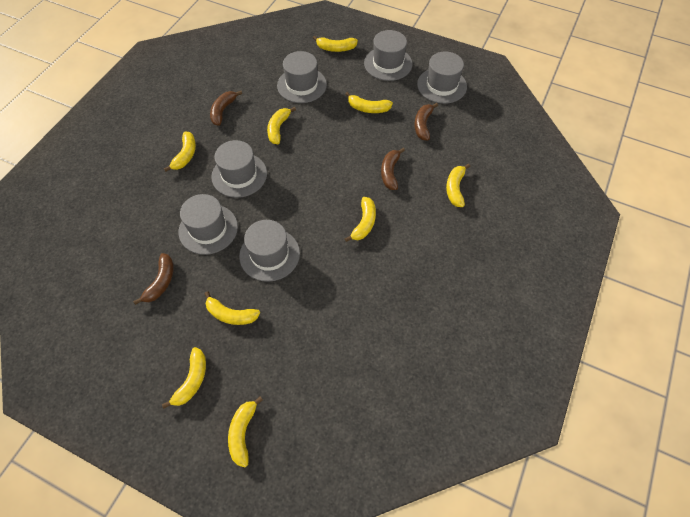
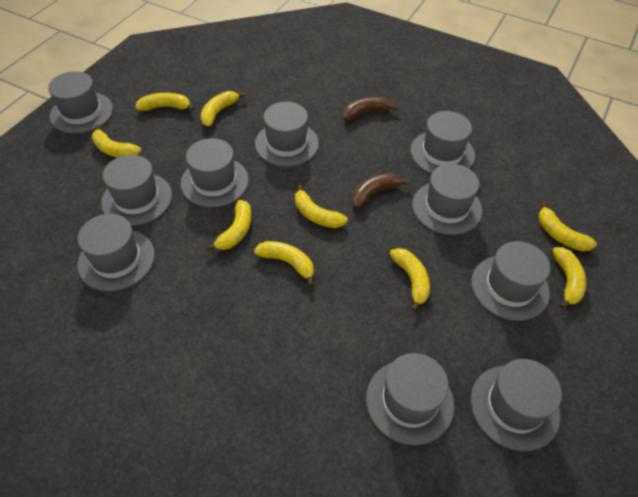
brown banana: [133,253,174,305] [210,91,242,126] [381,148,405,190] [414,103,438,140] = 4 -> [342,97,399,121] [352,173,410,208] = 2
grey hat: [179,194,238,255] [211,140,267,198] [239,220,300,282] [277,51,327,103] [364,30,413,81] [417,51,467,104] = 6 -> [48,71,113,134] [77,214,155,291] [101,155,172,226] [180,138,249,207] [255,102,319,167] [366,353,454,445] [410,111,475,174] [412,164,482,235] [471,241,550,321] [471,359,562,451] = 10

